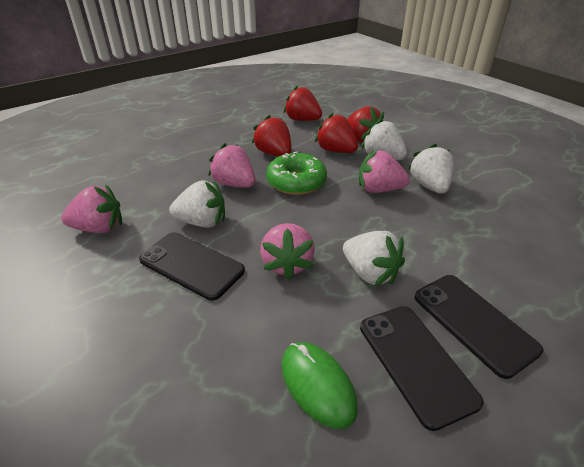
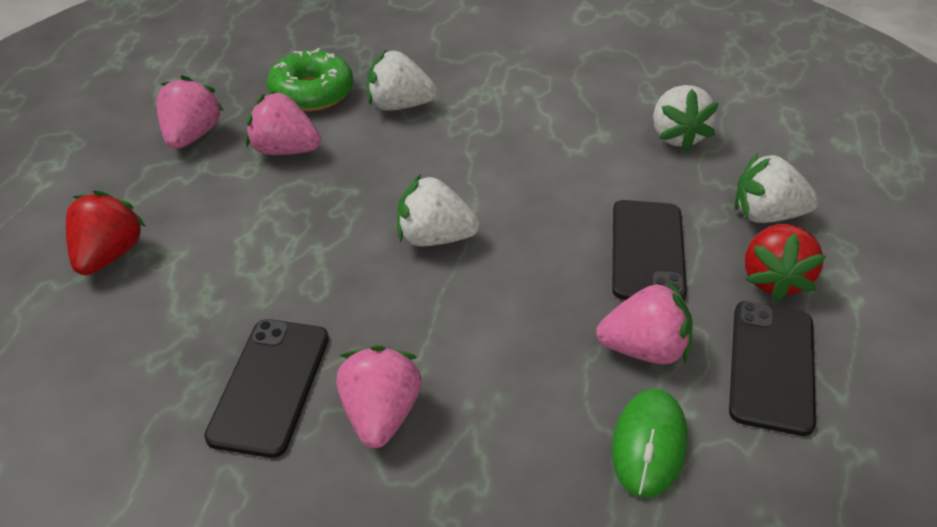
red strawberry: [252,115,291,156] [284,85,322,121] [315,113,358,153] [347,106,384,143] = 4 -> [66,190,146,275] [745,224,826,302] = 2

